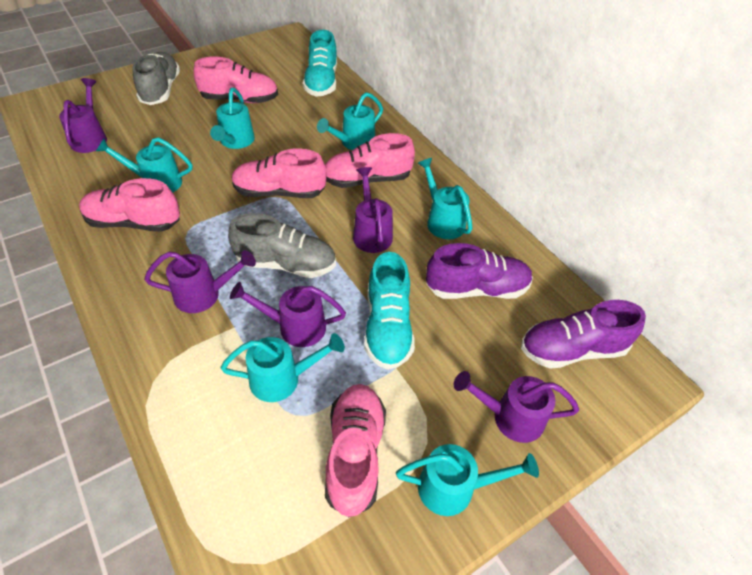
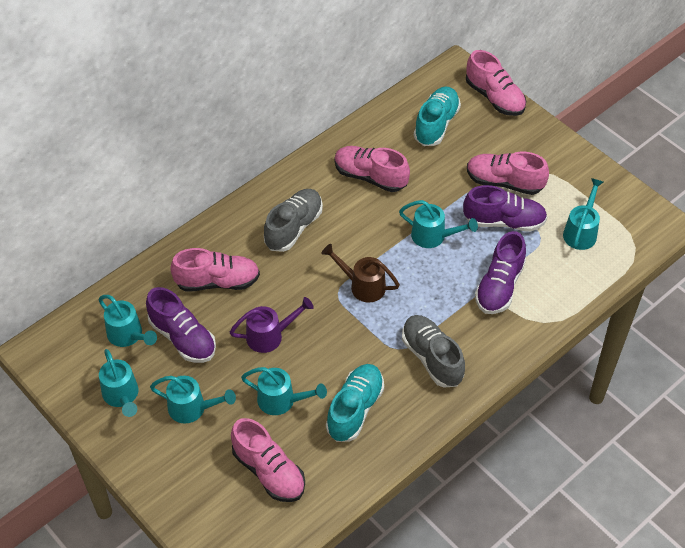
brown watering can: none = 0 -> [322,244,400,303] = 1
purple shoe: [426,243,533,299] [521,300,646,369] = 2 -> [146,287,216,363] [463,185,547,232] [475,231,526,314] = 3
purple watering can: [59,78,107,153] [144,250,256,313] [230,282,346,347] [353,167,393,253] [454,371,579,443] = 5 -> [230,297,314,353] = 1

